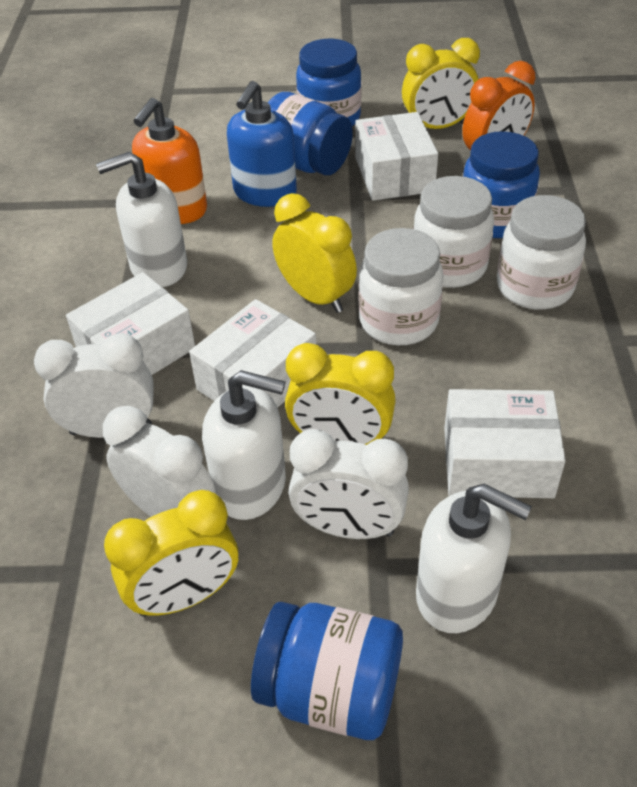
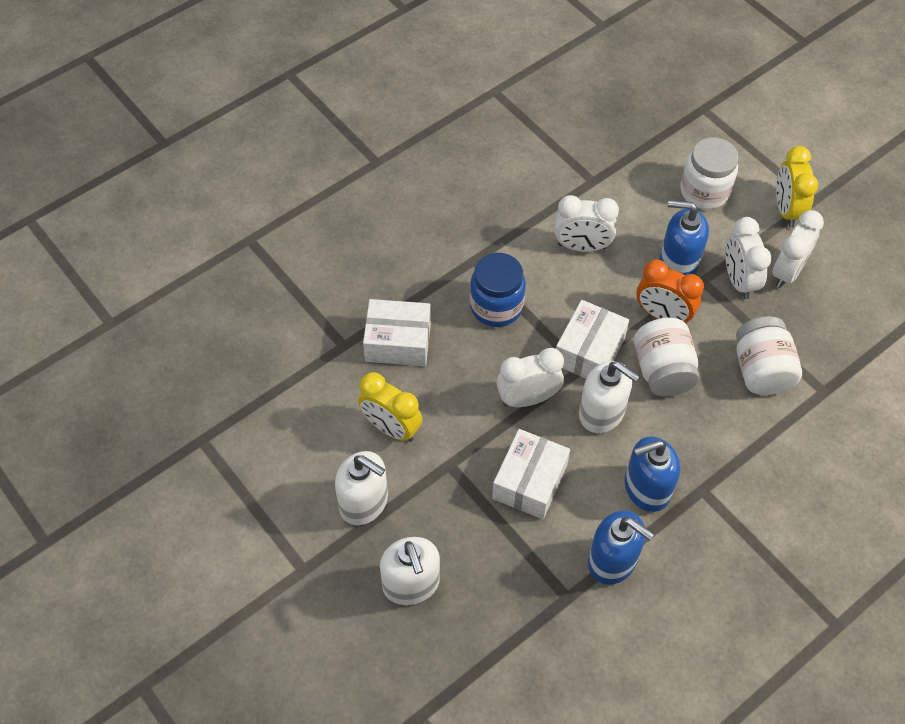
blue jar: [251,602,403,740] [267,92,353,175] [296,39,361,126] [463,131,540,238] = 4 -> [470,253,526,327] = 1
blue soap dispenser: [227,81,297,207] = 1 -> [588,510,654,585] [624,436,680,512] [660,200,709,275] = 3
orange soap dispenser: [132,98,207,224] = 1 -> none = 0
white box: [66,272,195,375] [189,299,316,408] [355,112,438,201] [444,389,566,498] = 4 -> [363,299,431,366] [492,429,570,519] [556,300,629,378] = 3
white clock: [34,333,154,438] [103,406,216,517] [288,429,409,539] = 3 -> [496,348,564,407] [555,195,619,252] [725,217,772,299] [772,210,824,288] = 4
yellow clock: [104,490,238,617] [272,193,357,313] [285,343,396,445] [402,38,480,129] = 4 -> [358,372,423,442] [776,146,818,228] = 2

